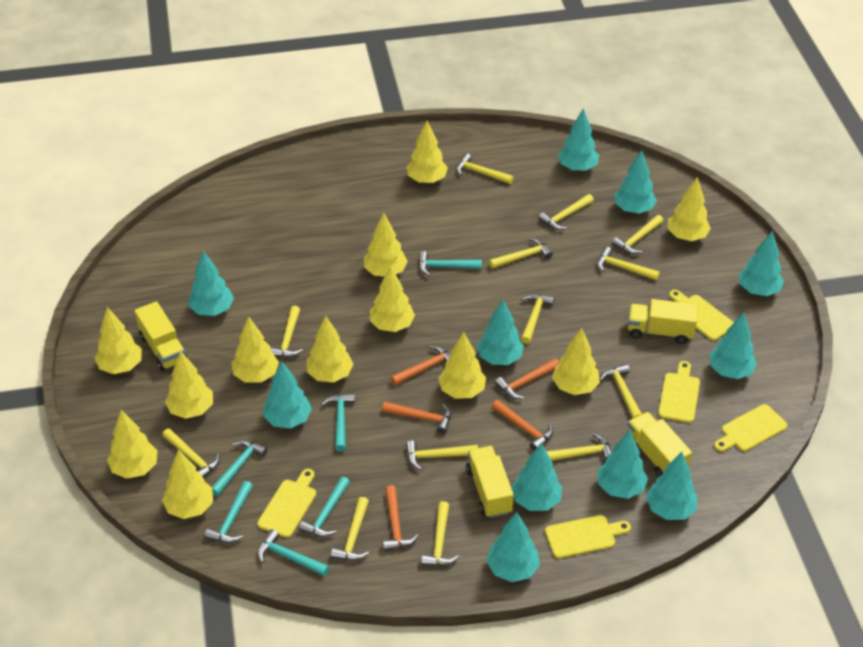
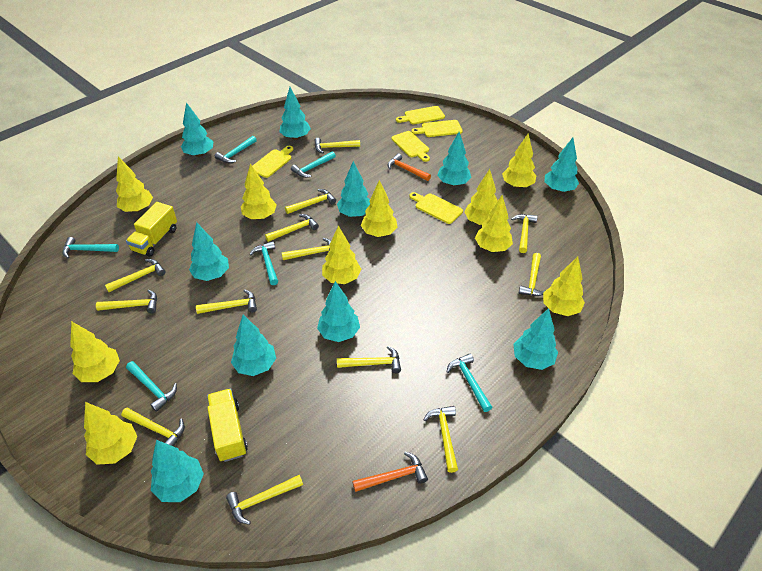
orange hammer: [382,402,451,434] [383,485,419,551] [391,346,451,385] [492,400,553,451] [495,358,560,399] = 5 -> [352,452,428,492] [387,154,431,181] = 2
turquoise tree: [189,251,234,316] [263,361,312,428] [477,299,524,365] [486,512,540,582] [511,443,562,511] [558,109,599,171] [598,430,648,499] [615,150,657,214] [646,452,697,520] [710,312,757,379] [739,230,784,296] = 11 -> [151,440,204,502] [181,102,214,157] [189,222,229,281] [231,315,276,376] [279,87,311,140] [317,281,360,342] [337,161,371,217] [437,132,471,186] [513,308,558,370] [544,138,579,192] = 10
yellow tree: [95,307,142,374] [107,410,157,479] [162,449,213,519] [165,350,213,419] [232,316,279,383] [307,316,353,383] [364,212,408,277] [370,266,415,332] [406,121,448,184] [438,332,486,399] [552,328,600,395] [668,177,711,241] = 12 -> [70,321,120,382] [84,402,137,465] [116,156,153,212] [241,164,277,220] [322,225,361,284] [361,180,398,237] [464,169,498,225] [475,195,513,252] [502,134,536,188] [543,256,585,316] = 10
yellow truck: [135,301,187,371] [466,446,514,518] [627,412,692,478] [628,299,698,344] = 4 -> [126,202,177,257] [207,389,248,462] = 2

